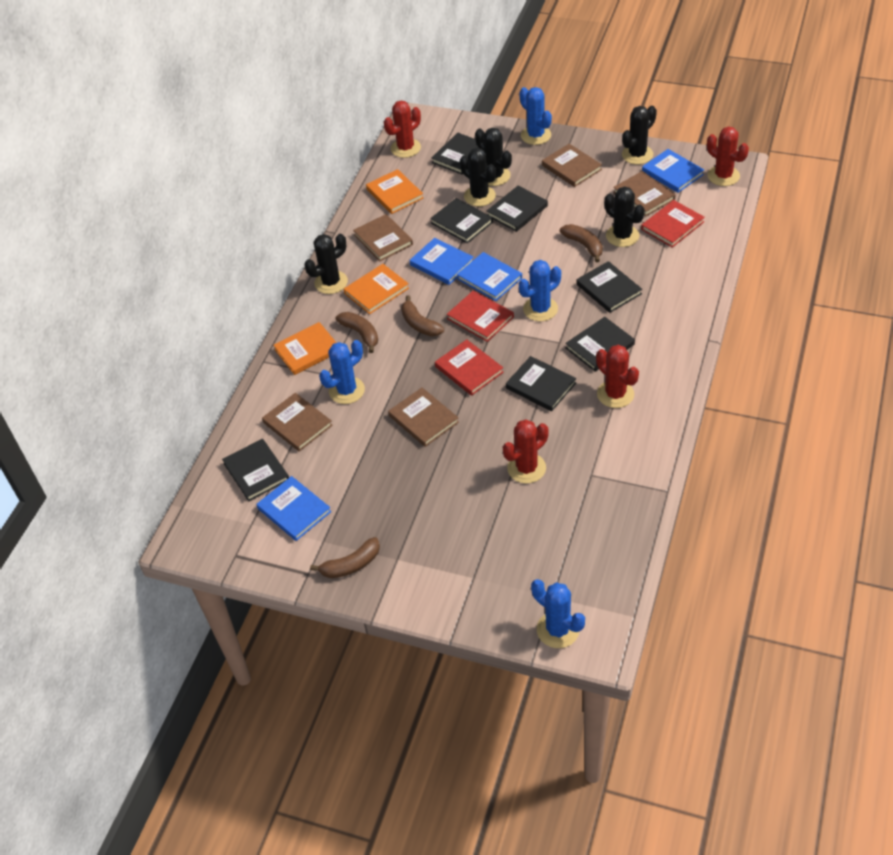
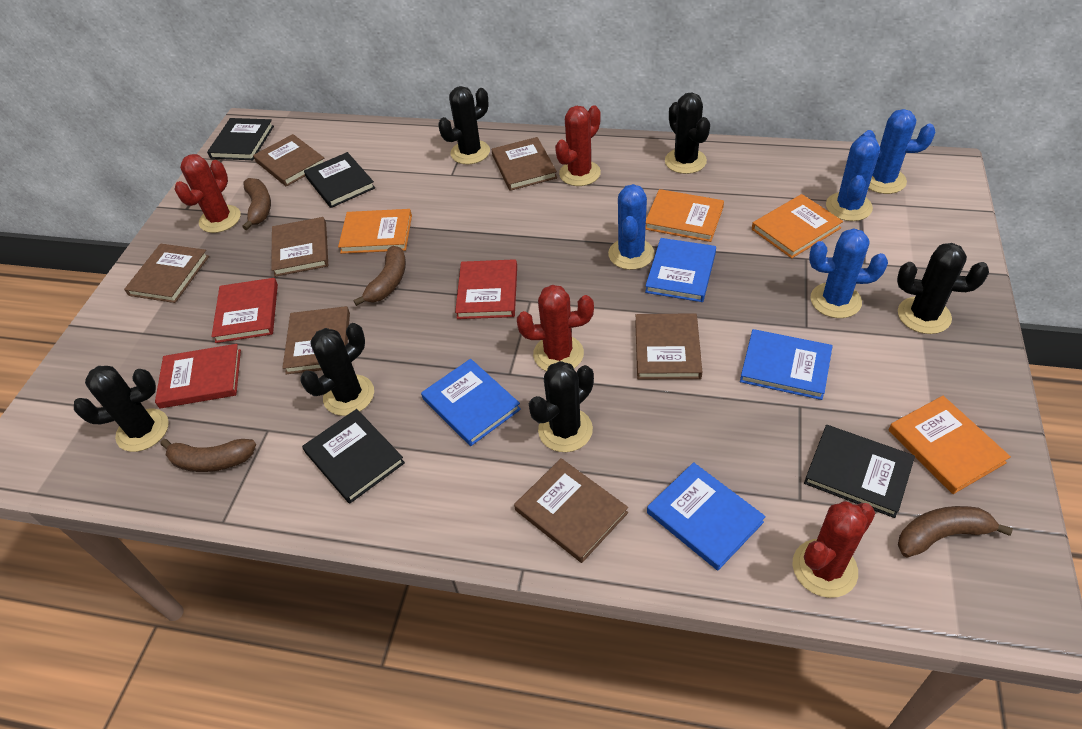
black book: [222,439,289,502] [430,198,493,243] [432,133,479,175] [487,186,548,232] [506,356,576,411] [565,317,635,372] [576,261,642,313] = 7 -> [207,118,274,160] [302,409,405,504] [304,152,375,208] [804,425,915,518] = 4
black cactus: [304,234,348,294] [460,148,496,207] [475,128,512,186] [604,187,645,247] [622,106,657,165] = 5 -> [74,366,169,452] [300,323,374,416] [438,86,490,164] [529,361,594,452] [665,93,710,174] [897,243,989,334] = 6
brown book: [262,393,333,451] [353,214,413,261] [388,388,459,447] [542,144,602,187] [613,171,675,217] = 5 -> [124,244,209,303] [253,134,324,187] [271,217,328,277] [282,306,350,374] [492,137,557,191] [514,458,628,563] [635,313,702,379] = 7
orange book: [273,322,337,375] [344,264,409,314] [366,169,423,214] = 3 -> [338,209,412,254] [645,189,724,242] [752,194,843,258] [889,396,1011,494] = 4

